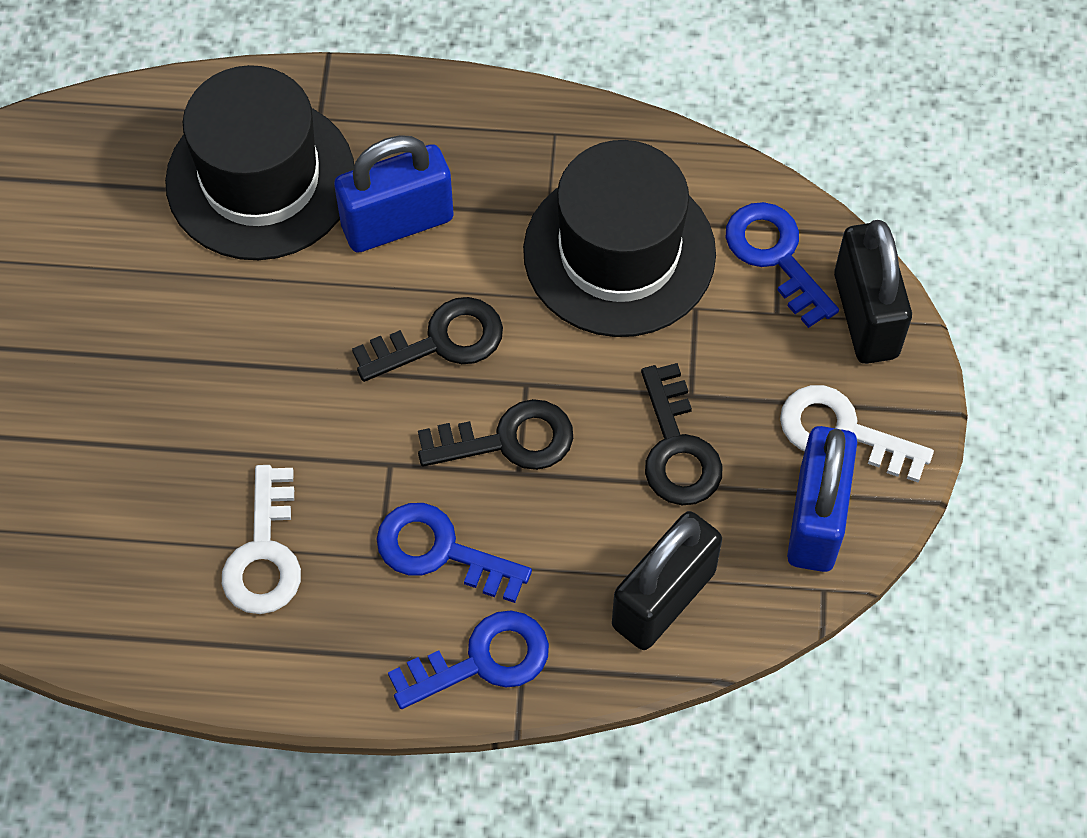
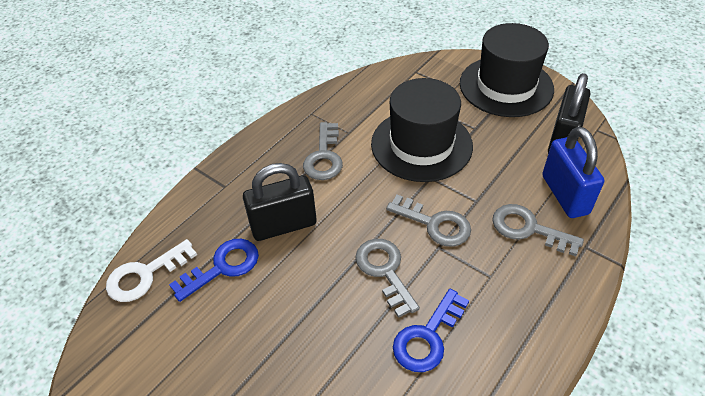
black key: [352,297,503,382] [418,399,573,470] [641,363,723,505] = 3 -> none = 0
blue key: [377,503,532,603] [388,611,549,709] [726,202,839,328] = 3 -> [169,239,259,302] [393,289,469,372] = 2
blue padlock: [334,135,454,252] [787,426,857,572] = 2 -> [542,127,604,218] = 1
grey key: none = 0 -> [303,122,343,180] [355,239,420,318] [386,195,471,247] [492,204,584,256] = 4
white key: [222,465,301,614] [780,385,934,483] = 2 -> [106,239,197,302] = 1

